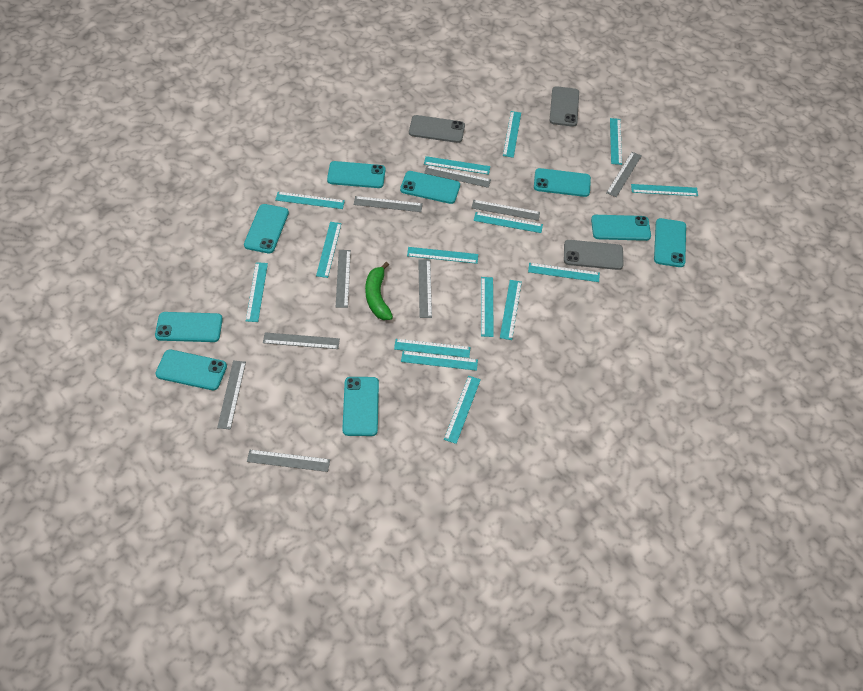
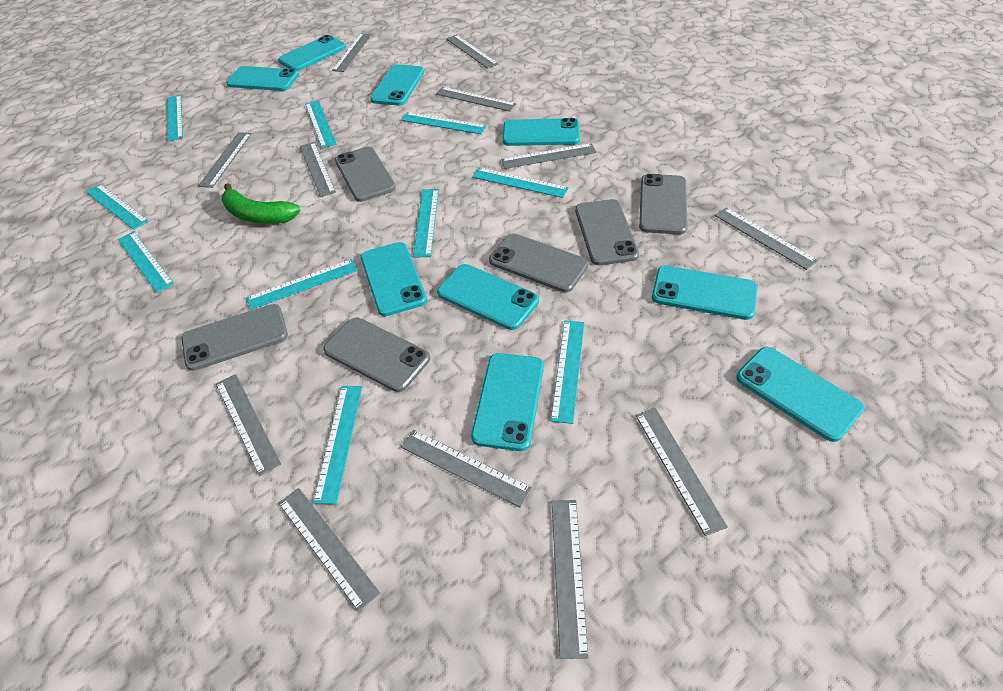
grey phone: [409,115,465,143] [550,86,579,127] [564,240,623,270] = 3 -> [182,304,288,371] [323,318,430,392] [335,147,396,202] [489,233,589,292] [575,199,639,265] [639,174,688,234] = 6
grey ruler: [217,361,246,430] [247,450,330,472] [263,332,340,349] [336,250,351,308] [354,196,423,212] [418,259,432,318] [424,165,491,188] [472,200,540,221] [606,152,641,197] = 9 -> [198,132,252,188] [216,374,281,476] [278,488,380,612] [300,142,336,197] [332,33,372,72] [401,430,532,508] [436,87,516,112] [446,35,498,69] [501,143,596,169] [552,500,589,659] [635,408,728,536] [715,207,818,270] = 12
turquoise ruler: [246,262,268,322] [275,192,345,209] [316,222,342,278] [394,339,470,358] [401,351,478,371] [407,247,478,264] [424,156,490,175] [444,376,481,444] [474,212,543,233] [481,277,494,337] [500,280,522,340] [503,111,521,158] [528,263,600,282] [610,118,622,165] [631,184,698,196] = 15 -> [86,184,149,230] [118,231,174,293] [167,95,183,141] [246,259,358,310] [305,100,337,148] [313,386,362,504] [401,112,487,134] [413,189,439,258] [472,168,569,198] [551,320,584,424] = 10

